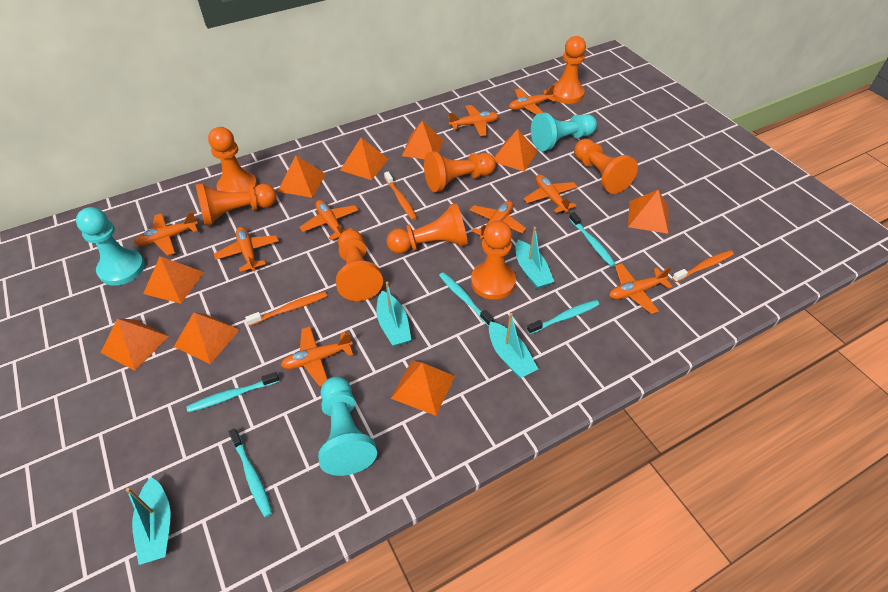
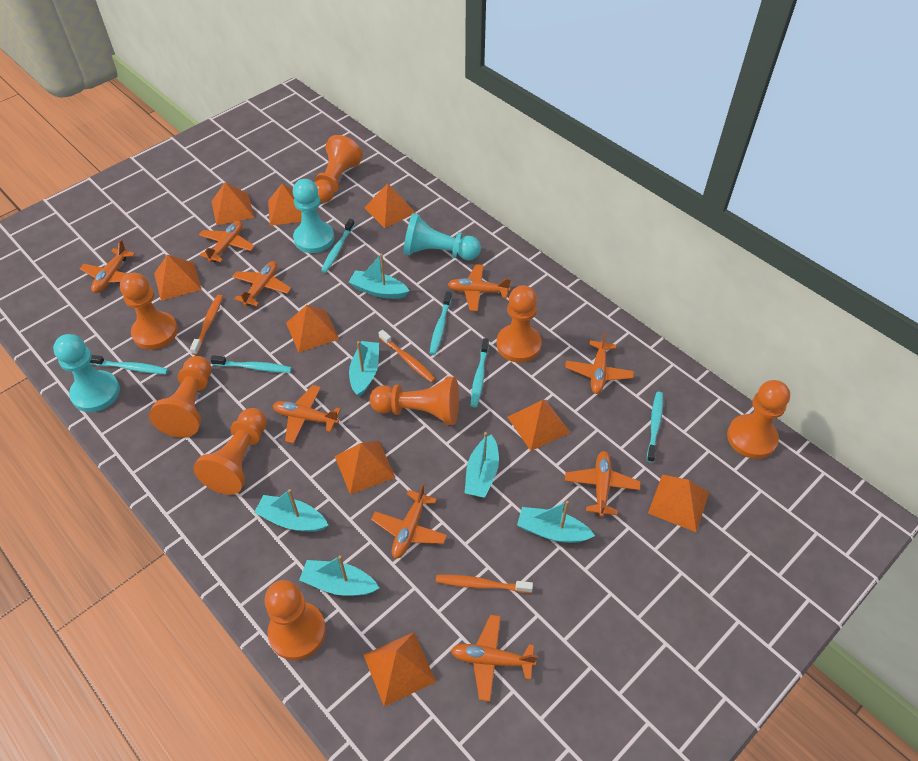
turquoise boat: [126,477,171,565] [376,282,411,346] [489,313,538,378] [516,227,554,289] = 4 -> [254,489,328,532] [299,555,379,596] [349,254,409,299] [349,341,379,397] [465,432,499,498] [517,501,595,543] = 6
turquoise toothbrush: [187,372,279,412] [229,429,272,517] [439,272,494,326] [527,300,600,334] [569,212,616,267] = 5 -> [89,355,168,374] [210,355,292,373] [321,219,355,273] [430,291,452,355] [471,338,489,407] [647,392,663,463] = 6

